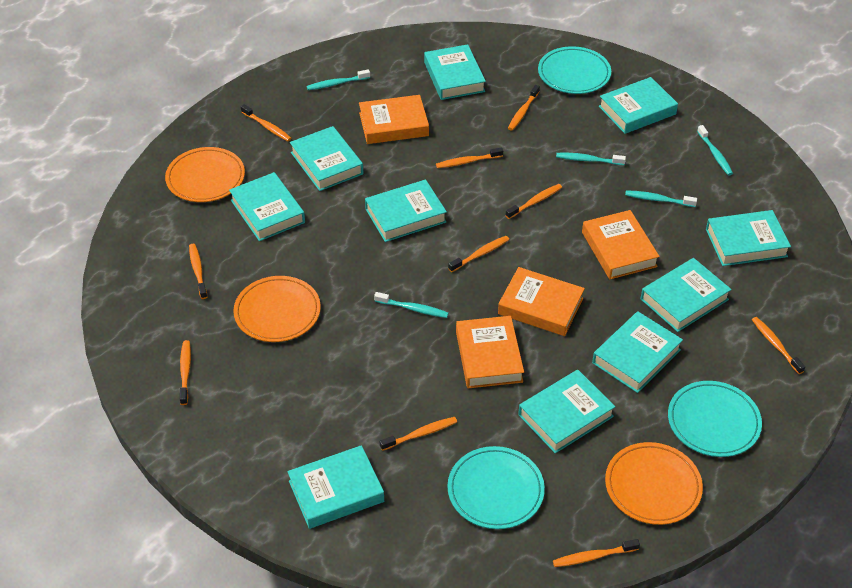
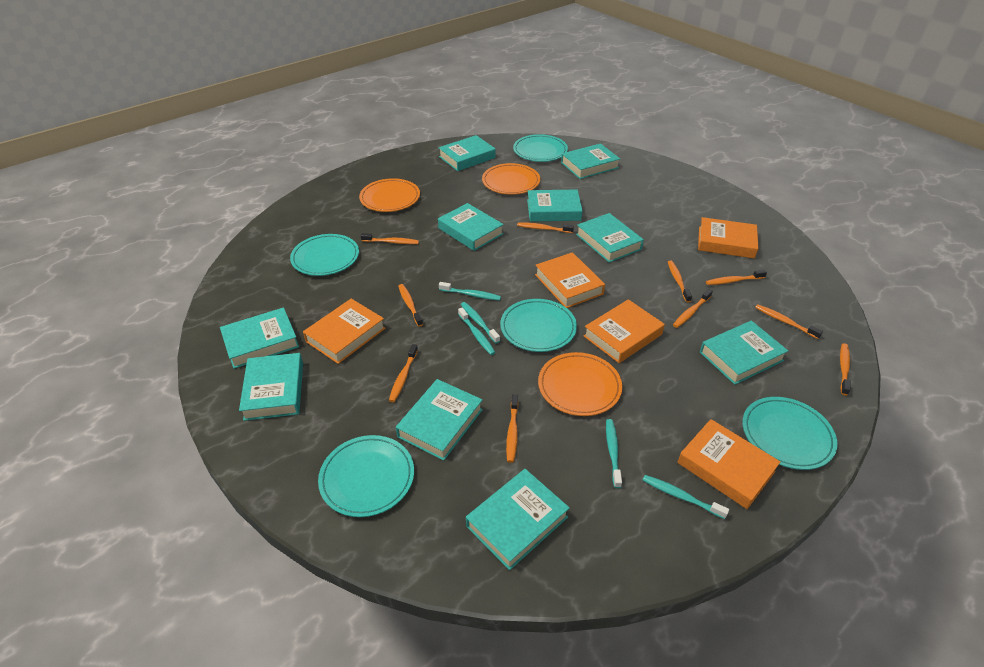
orange book: [359,95,429,144] [456,316,524,388] [498,267,585,336] [582,210,660,279] = 4 -> [303,299,385,364] [535,252,605,308] [584,299,665,363] [677,419,780,509] [698,217,759,259] = 5
turquoise plate: [447,446,545,529] [538,46,611,94] [668,381,762,457] = 3 -> [290,234,359,276] [318,435,414,517] [500,299,577,352] [513,134,568,162] [743,397,837,470] = 5

